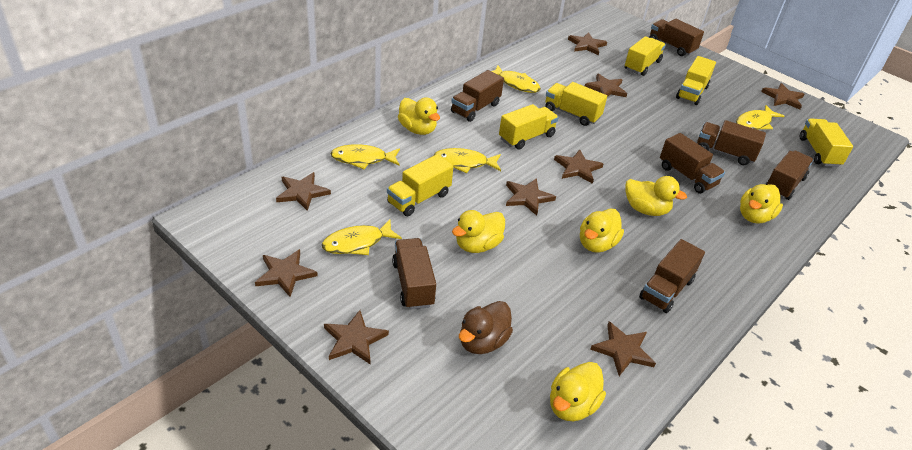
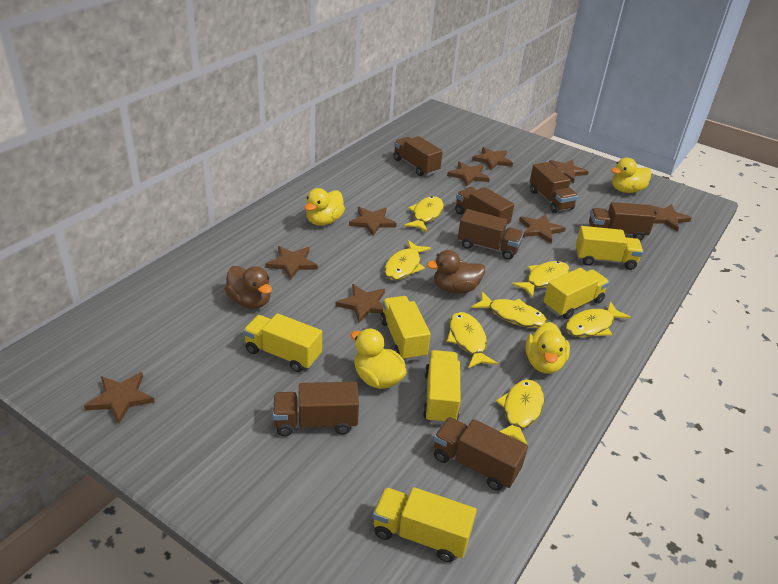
brown duck: [459,301,513,354] = 1 -> [225,266,272,309] [427,250,485,293] = 2
yellow duck: [398,97,440,135] [452,210,505,253] [550,362,606,421] [580,209,624,253] [625,176,687,216] [740,184,783,224] = 6 -> [305,188,345,226] [350,329,407,389] [526,322,570,374] [611,158,652,193] = 4
yellow fish: [322,220,402,255] [330,144,400,169] [433,148,501,173] [492,65,541,93] [736,105,784,130] = 5 -> [384,240,431,280] [404,196,444,233] [447,312,498,368] [471,292,547,328] [496,379,544,445] [511,261,570,298] [565,301,631,337] = 7

